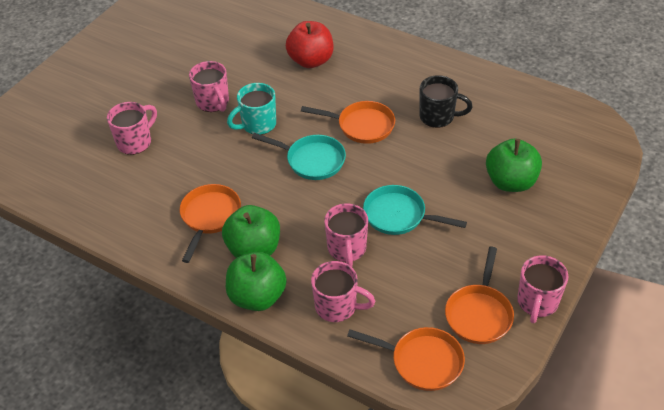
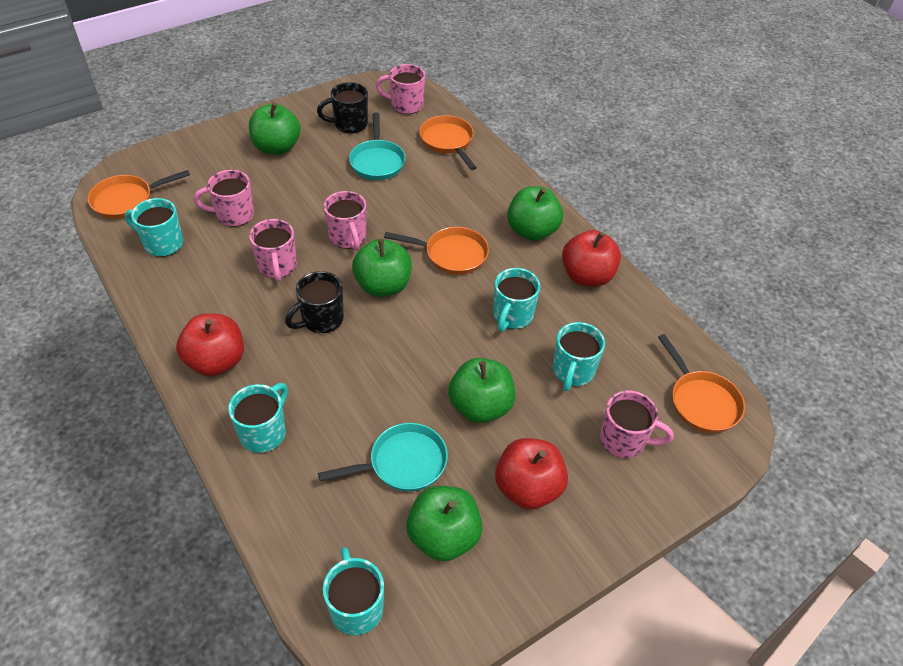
black mug: [419,75,473,128] = 1 -> [285,271,344,333] [317,82,368,134] = 2
green apple: [222,205,280,258] [226,252,287,311] [486,138,542,192] = 3 -> [249,102,301,155] [352,239,412,297] [406,486,483,562] [448,358,515,423] [507,186,563,241] = 5
red apple: [286,21,334,68] = 1 -> [176,314,244,377] [495,438,568,509] [562,230,621,287] = 3
turquoise mug: [227,83,276,135] = 1 -> [125,198,183,257] [228,383,288,453] [323,547,384,635] [493,268,540,332] [553,322,605,391] = 5

